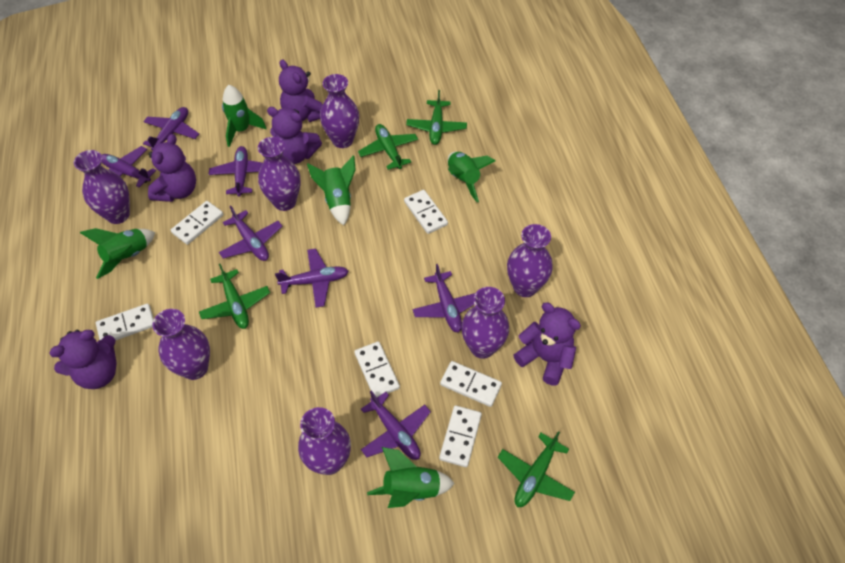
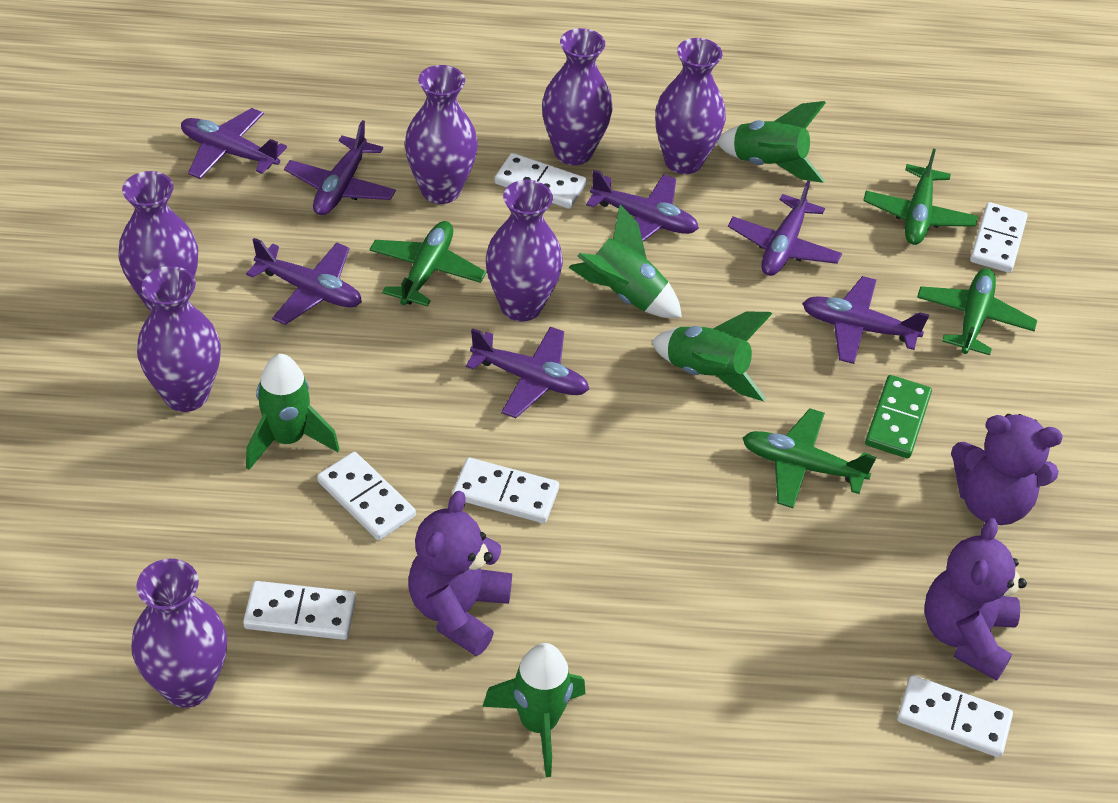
green domino: none = 0 -> [865,375,932,458] = 1
purple teddy bear: [49,330,117,389] [148,134,196,202] [267,107,322,164] [279,60,323,122] [514,303,581,385] = 5 -> [408,491,512,656] [924,518,1027,681] [951,414,1063,525] = 3

